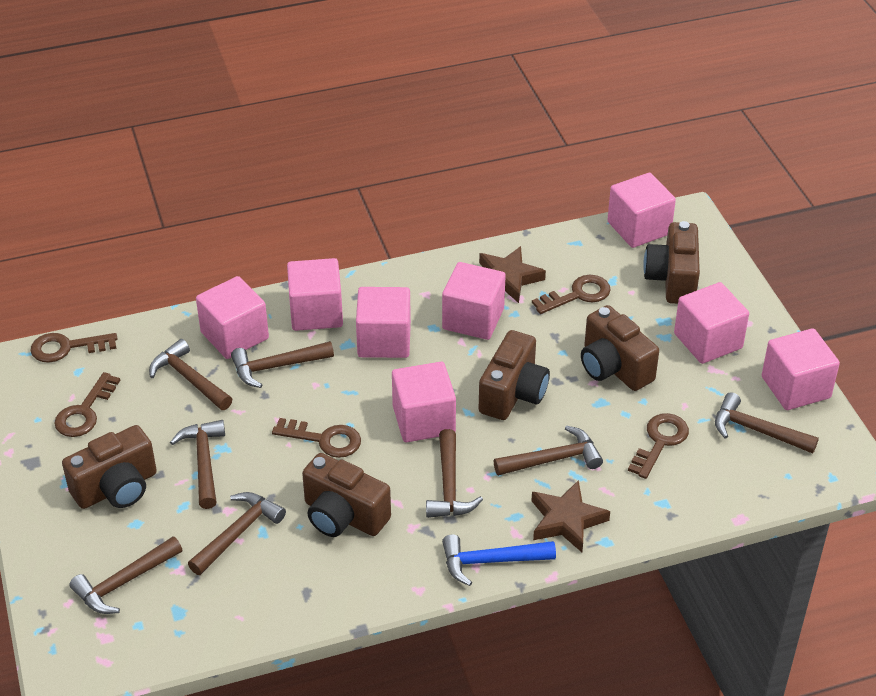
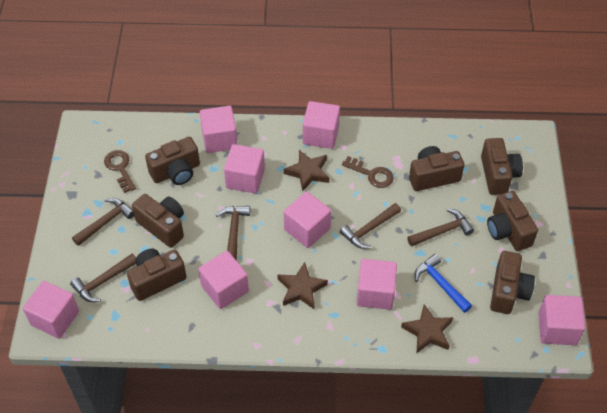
brown camera: [62,425,157,509] [302,453,391,537] [479,330,550,420] [581,305,659,391] [643,221,700,304] = 5 -> [127,249,187,301] [132,194,184,248] [145,137,200,185] [409,146,464,191] [481,138,523,195] [487,191,538,251] [490,251,535,314] = 7
brown hammer: [69,536,182,614] [149,339,232,410] [170,420,225,509] [188,492,286,575] [231,341,334,388] [426,429,483,518] [494,425,603,476] [715,392,819,453] = 8 -> [70,253,136,302] [72,198,134,246] [216,206,250,261] [340,203,401,249] [407,208,474,247] = 5
brown key: [30,333,117,363] [54,372,120,437] [272,418,361,458] [532,275,611,314] [628,413,689,479] = 5 -> [104,150,136,193] [342,156,394,188] = 2
brown star: [479,246,546,303] [531,480,610,552] = 2 -> [277,262,328,309] [284,150,329,192] [401,304,453,354] = 3

